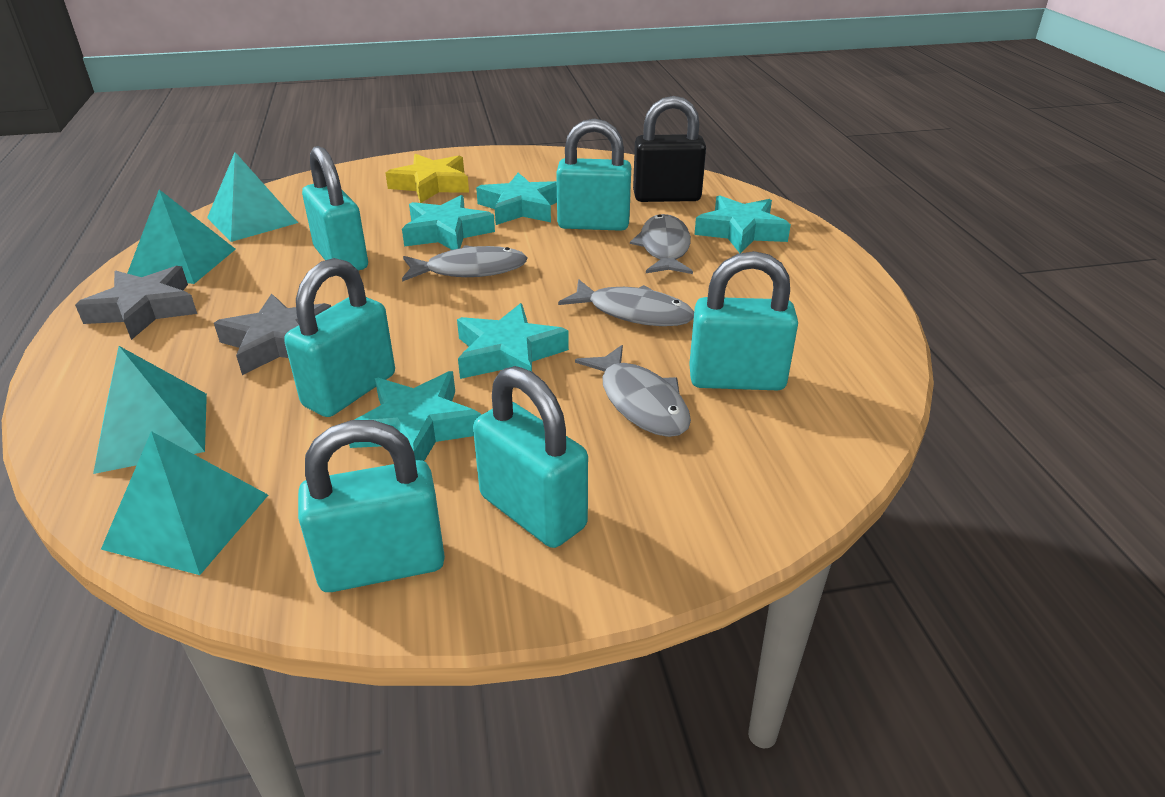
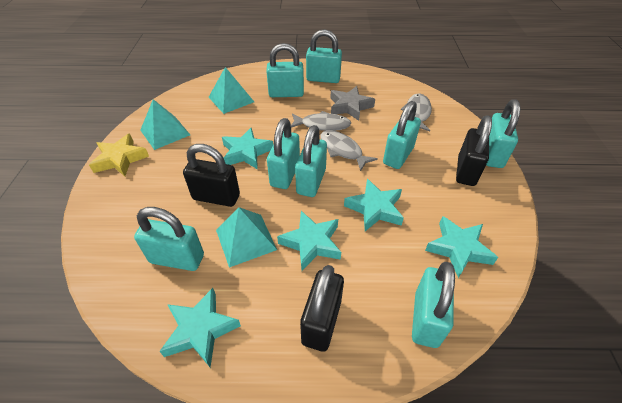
black padlock: [633,96,706,202] = 1 -> [183,144,240,207] [300,265,344,352] [456,115,492,186] = 3
grey fish: [402,245,528,282] [558,279,694,326] [575,345,691,437] [630,214,693,274] = 4 -> [291,111,351,131] [320,130,378,171] [401,94,432,132] = 3
grey star: [75,266,197,340] [214,294,331,375] = 2 -> [330,86,375,121] = 1
turquoise padlock: [284,258,395,417] [298,420,445,592] [302,146,368,271] [473,366,588,548] [556,119,631,231] [689,251,798,390] = 6 -> [134,207,204,271] [266,43,304,97] [267,118,300,189] [295,125,327,197] [306,29,342,83] [383,101,421,169] [412,262,455,348] [486,99,520,168] = 8
turquoise pyramid: [93,346,207,474] [101,431,268,575] [127,190,236,284] [207,152,298,242] = 4 -> [140,99,190,150] [209,67,254,114] [216,207,277,268] = 3

